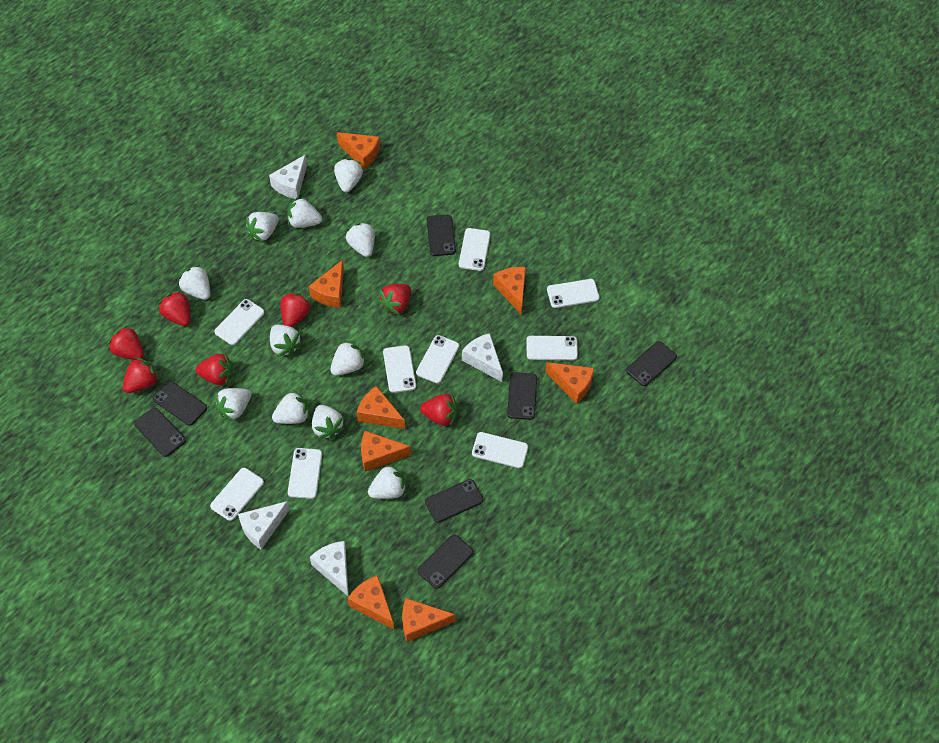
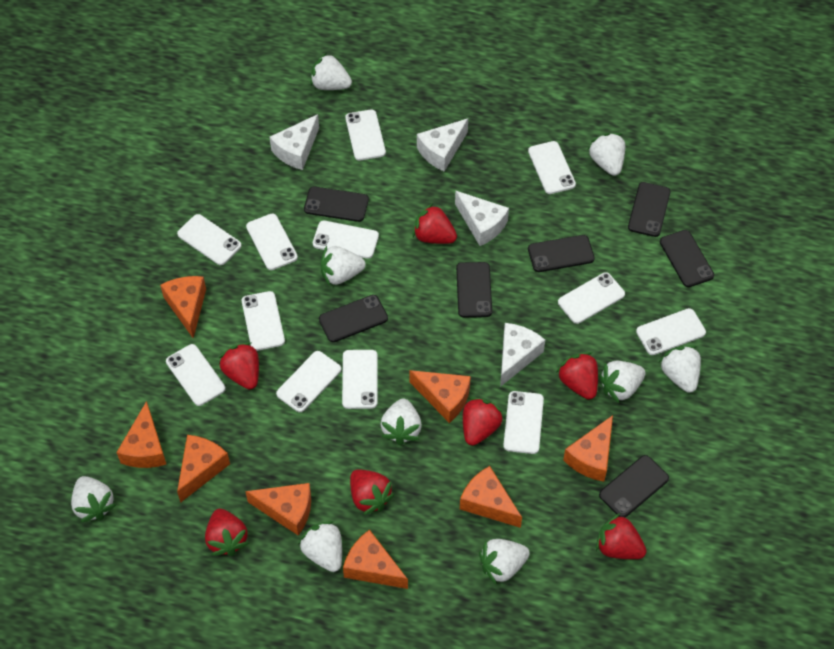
white phone: [210,468,264,521] [214,299,265,345] [288,448,322,499] [383,345,416,393] [416,335,459,383] [459,228,490,271] [472,432,528,468] [526,336,578,360] [547,279,600,308] = 9 -> [166,344,226,406] [177,214,242,265] [242,291,285,351] [246,214,298,270] [276,351,341,412] [313,221,379,259] [342,350,378,409] [345,109,386,161] [503,391,544,454] [528,141,576,194] [558,272,625,324] [636,308,706,355] = 12
white strawberry: [178,265,210,300] [214,388,251,421] [245,212,279,242] [270,325,302,357] [272,390,310,424] [287,197,322,228] [312,405,345,439] [330,340,366,376] [334,158,363,192] [345,222,375,257] [368,464,407,499] = 11 -> [71,476,116,523] [298,521,342,572] [310,53,352,90] [321,246,366,286] [380,399,422,445] [479,539,530,584] [587,133,625,176] [599,361,645,403] [659,346,701,393] = 9

